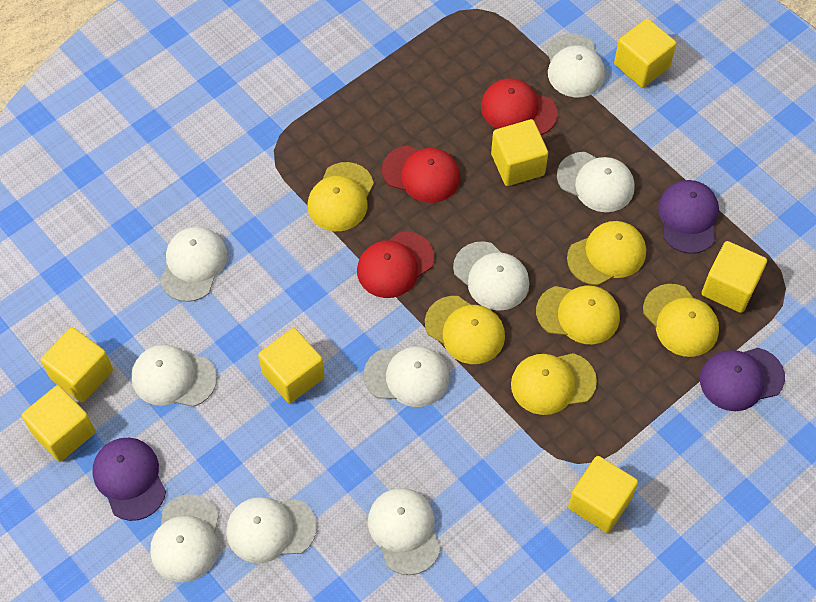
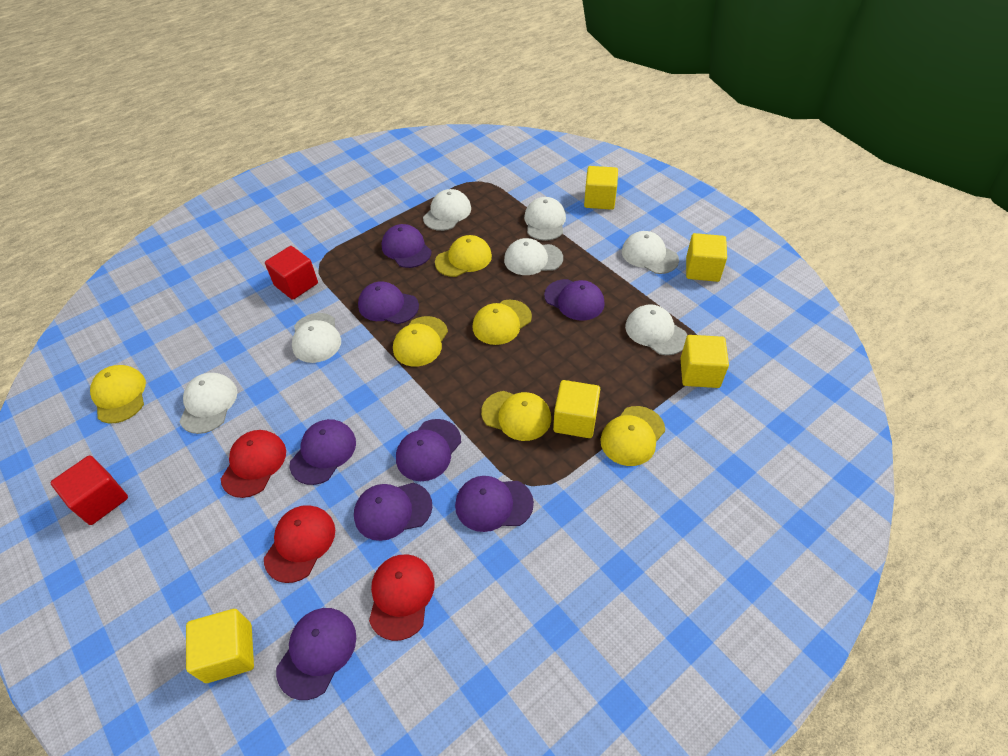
purple cap: [93,438,166,521] [658,180,719,254] [700,348,785,411] = 3 -> [276,608,356,700] [290,419,356,485] [354,483,432,541] [358,281,419,324] [382,224,432,268] [396,419,461,481] [455,476,534,532] [544,279,605,321] = 8
red cube: none = 0 -> [50,456,128,525] [265,246,318,300] = 2
white cap: [131,345,217,407] [150,494,219,582] [160,227,227,302] [226,497,317,563] [364,346,449,407] [368,488,441,575] [453,241,529,311] [547,34,605,97] [557,152,635,212] = 9 -> [179,373,237,434] [292,313,341,363] [423,189,471,231] [504,238,563,275] [524,197,566,241] [622,231,679,274] [625,304,687,355] = 7
yellow cube: [22,385,95,462] [41,327,113,402] [258,328,325,403] [491,119,548,186] [568,456,638,533] [614,18,676,88] [702,241,767,313] = 7 -> [186,609,254,683] [553,380,600,438] [584,166,618,210] [680,335,729,388] [686,233,727,282] = 5

